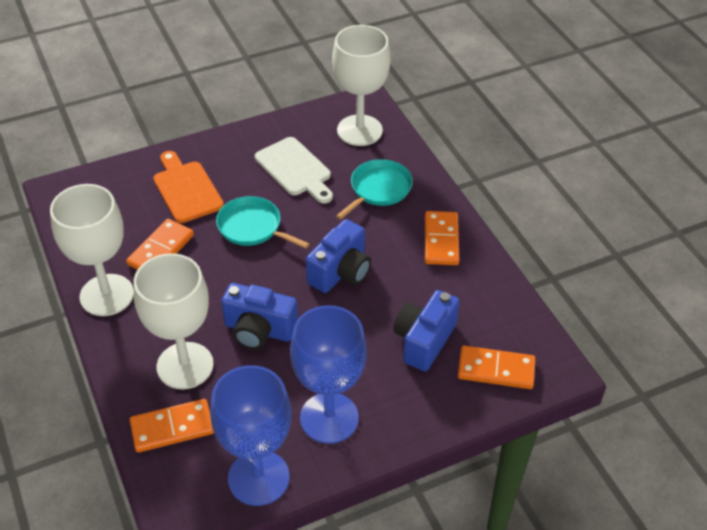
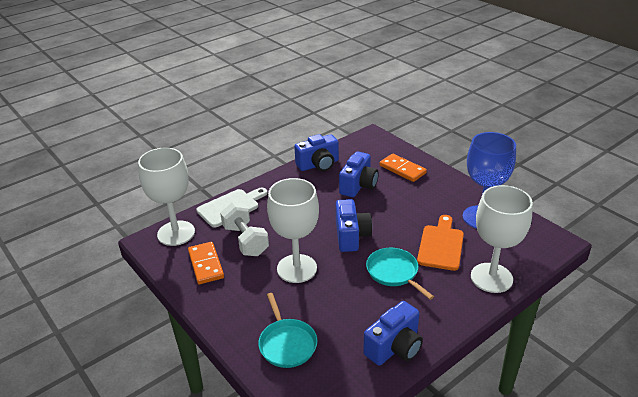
blue camera: [221,283,298,349] [306,219,371,293] [393,290,460,371] = 3 -> [294,134,339,171] [336,199,372,252] [339,151,379,197] [363,301,423,366] = 4
blue goblet: [210,365,291,506] [290,305,367,444] = 2 -> [463,132,516,229] = 1
orange domino: [126,219,194,270] [130,399,214,453] [425,211,459,265] [458,345,536,389] = 4 -> [188,242,224,284] [380,154,427,182] = 2
white dumbbell: none = 0 -> [220,202,269,256] = 1

